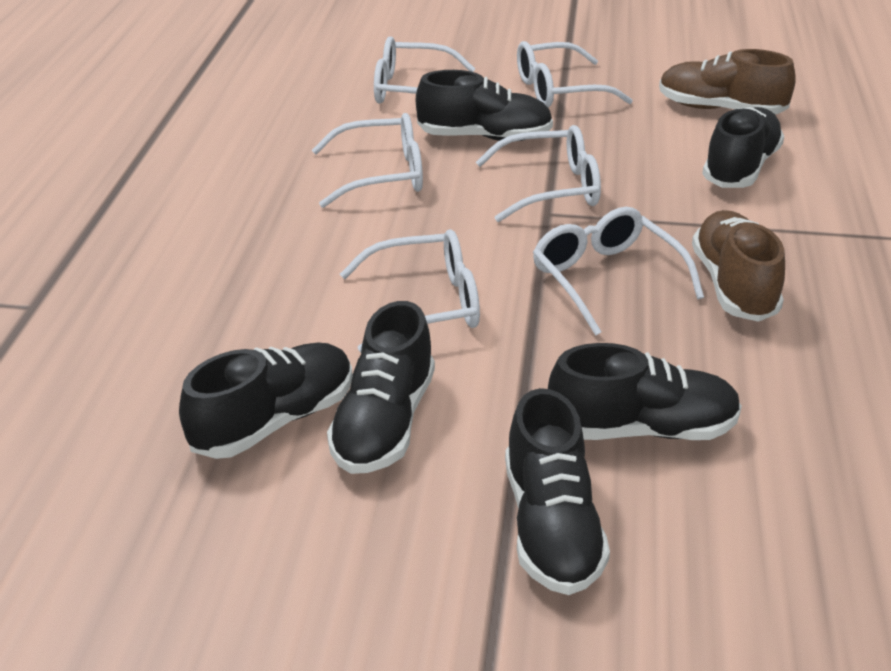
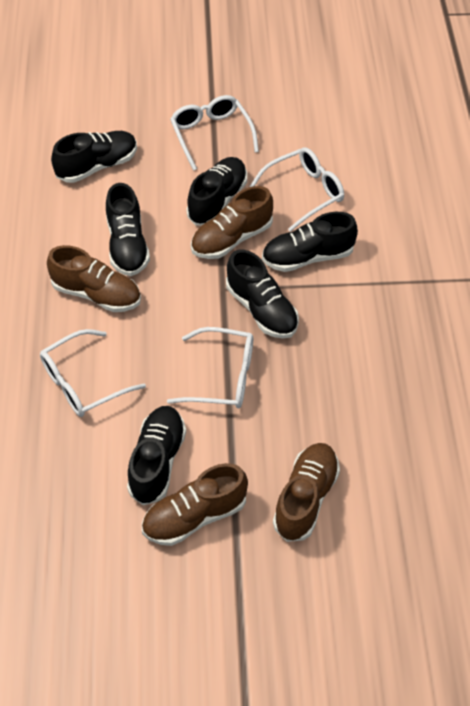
brown shoe: [659,49,796,114] [692,210,785,322] = 2 -> [47,245,141,312] [142,463,248,546] [191,186,273,259] [273,443,340,542] = 4
white glasses: [312,113,423,208] [340,229,480,352] [374,37,475,104] [476,125,601,222] [517,41,633,108] [533,207,704,336] = 6 -> [40,329,146,417] [167,327,253,408] [170,95,259,171] [250,147,344,232] = 4

